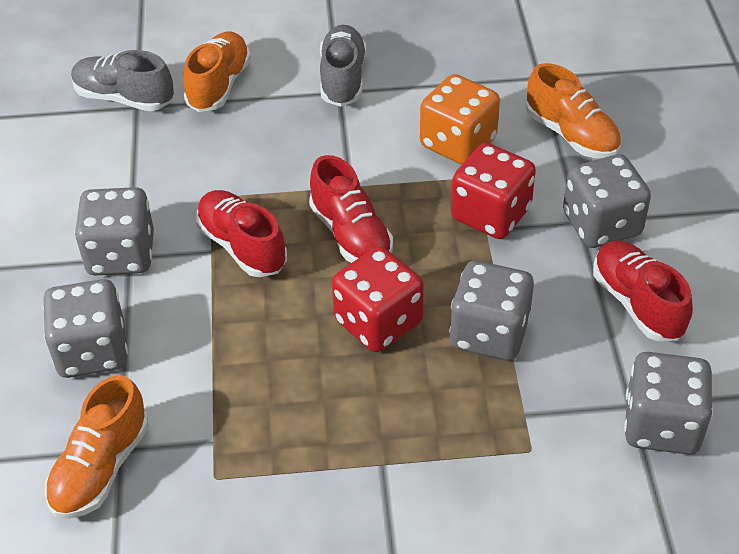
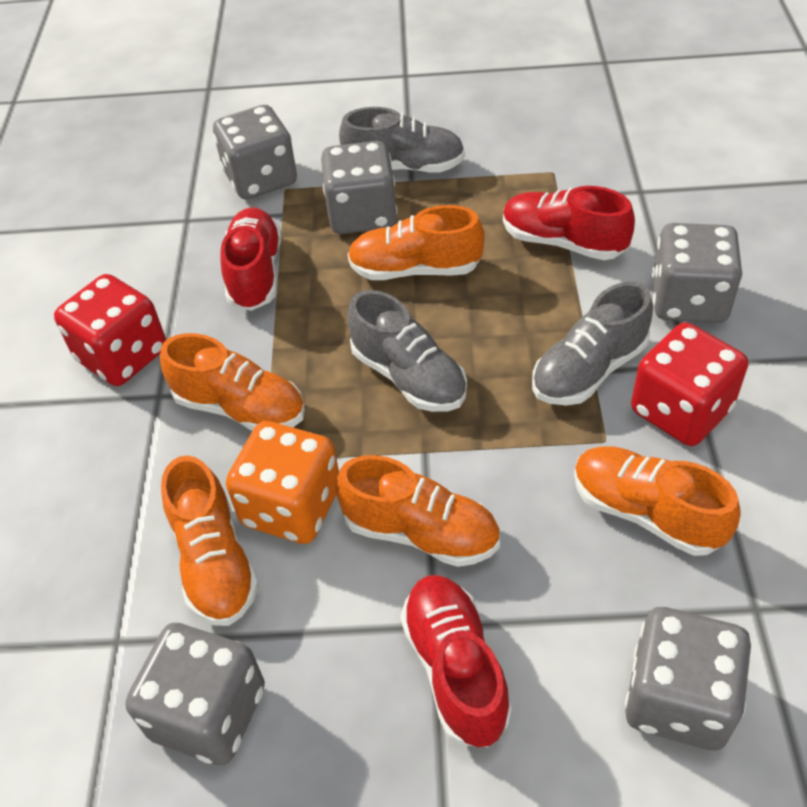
grey shoe: [71,50,174,111] [320,25,366,107] = 2 -> [339,107,465,173] [347,290,467,412] [532,281,653,405] = 3
orange shoe: [44,375,149,519] [184,32,251,112] [526,63,621,158] = 3 -> [160,333,305,431] [161,455,259,626] [335,455,500,567] [348,205,485,280] [574,446,741,556] = 5

